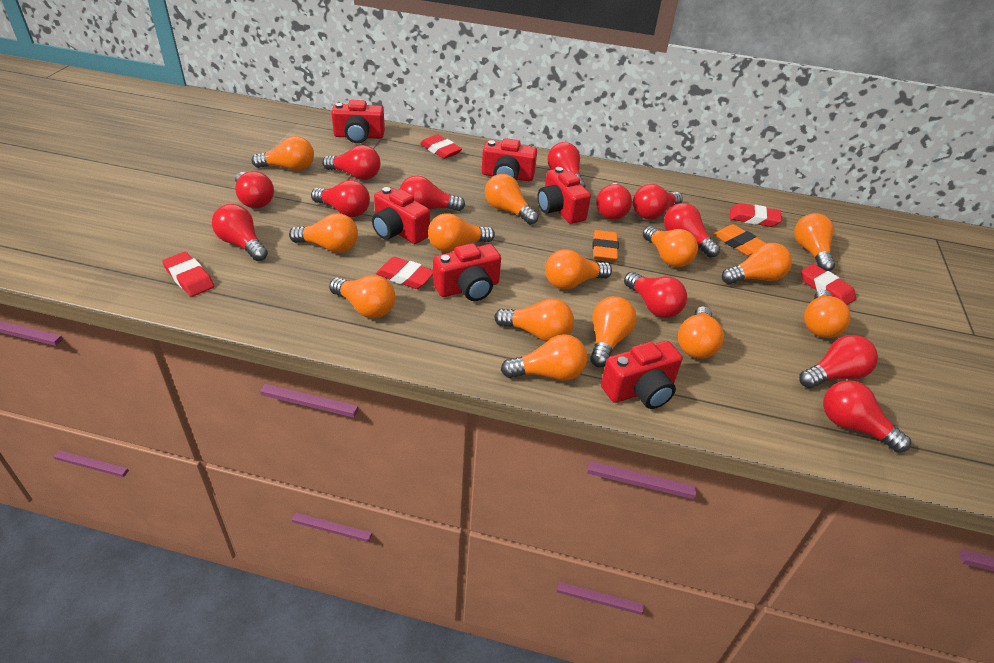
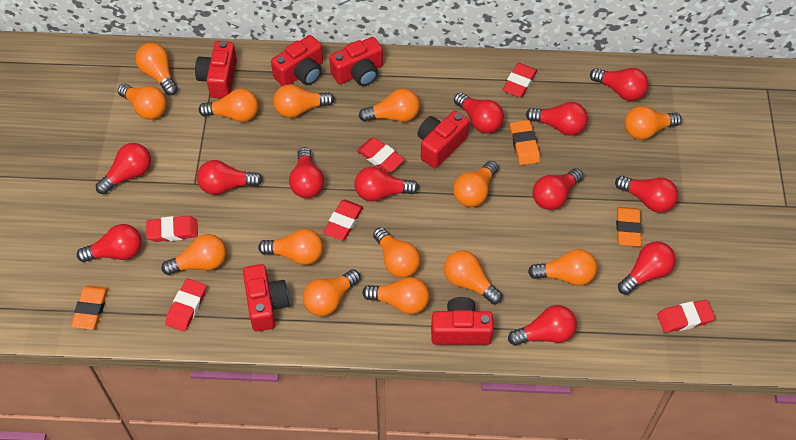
orange eraser: [592,230,619,261] [713,224,766,255] = 2 -> [71,285,108,330] [510,120,540,165] [616,207,642,246] = 3
red eraser: [162,252,215,297] [376,257,433,289] [420,134,462,159] [730,203,782,227] [801,264,856,305] = 5 -> [146,216,198,242] [165,279,206,332] [323,200,363,240] [357,137,405,173] [502,63,537,97] [657,300,715,333] = 6

